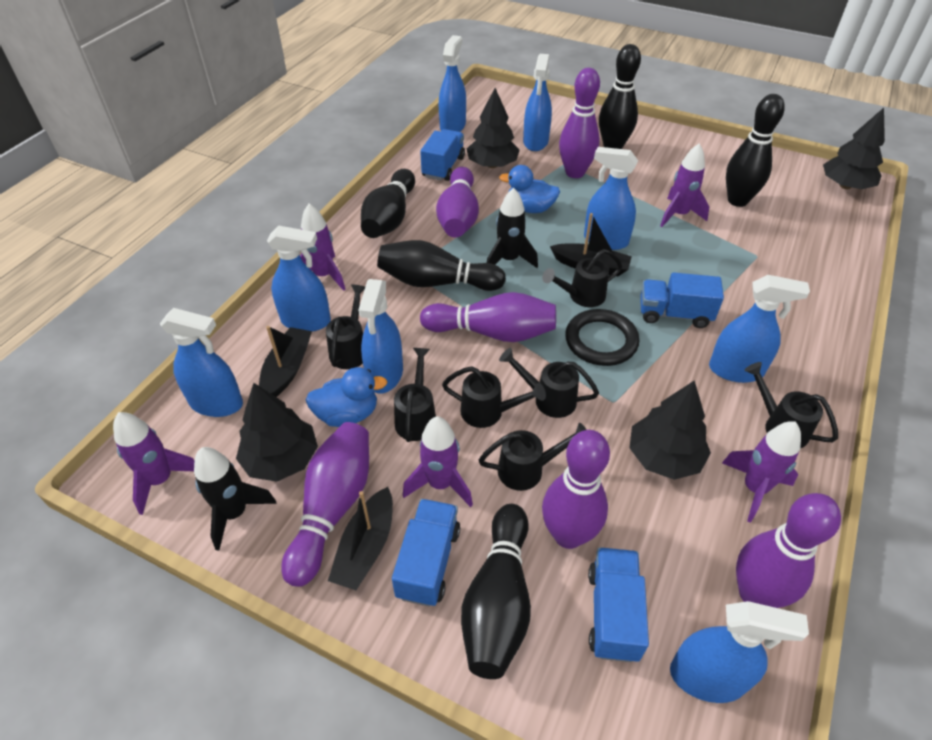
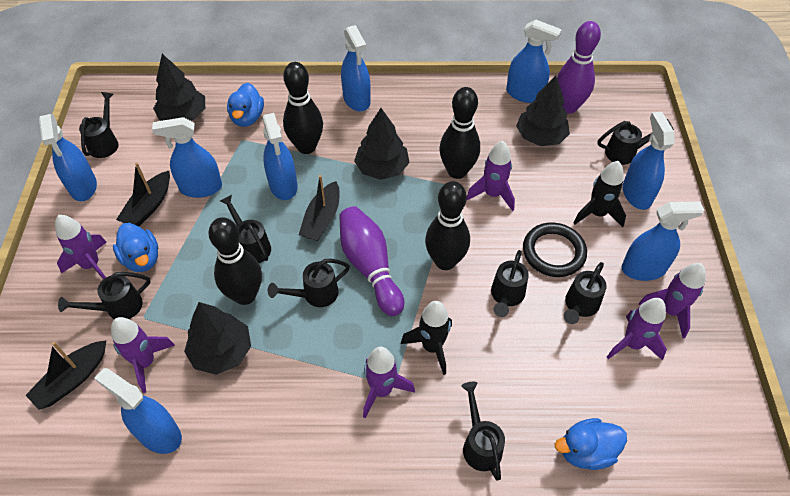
black bowling pin: [361,169,415,238] [377,240,506,291] [461,504,531,679] [599,44,641,149] [726,94,785,207] = 5 -> [208,217,262,305] [283,62,323,154] [425,181,470,270] [440,87,480,179] = 4
black watering can: [326,284,365,369] [394,348,436,442] [442,366,546,428] [479,423,587,491] [499,348,599,418] [542,249,622,307] [745,362,838,448] = 7 -> [58,272,151,319] [79,92,118,158] [220,195,271,263] [268,259,350,307] [461,382,505,481] [491,250,529,317] [564,262,607,324] [598,119,674,165] = 8
blue duck: [305,367,388,427] [499,165,560,213] = 2 -> [113,223,158,272] [227,83,264,127] [555,418,627,470] = 3
blue truck: [392,499,460,607] [420,129,465,181] [588,547,649,662] [640,272,724,328] = 4 -> none = 0
purple bowling pin: [281,422,369,587] [420,292,556,342] [436,167,479,237] [542,430,610,549] [559,68,600,178] [736,493,841,608] = 6 -> [339,206,404,316] [557,21,601,114] = 2
purple rocket: [113,412,195,515] [300,203,345,291] [403,416,473,507] [660,143,709,227] [722,421,801,523] = 5 -> [55,215,107,280] [111,317,175,393] [363,347,415,418] [467,141,515,211] [607,298,667,360] [639,263,706,338] = 6

